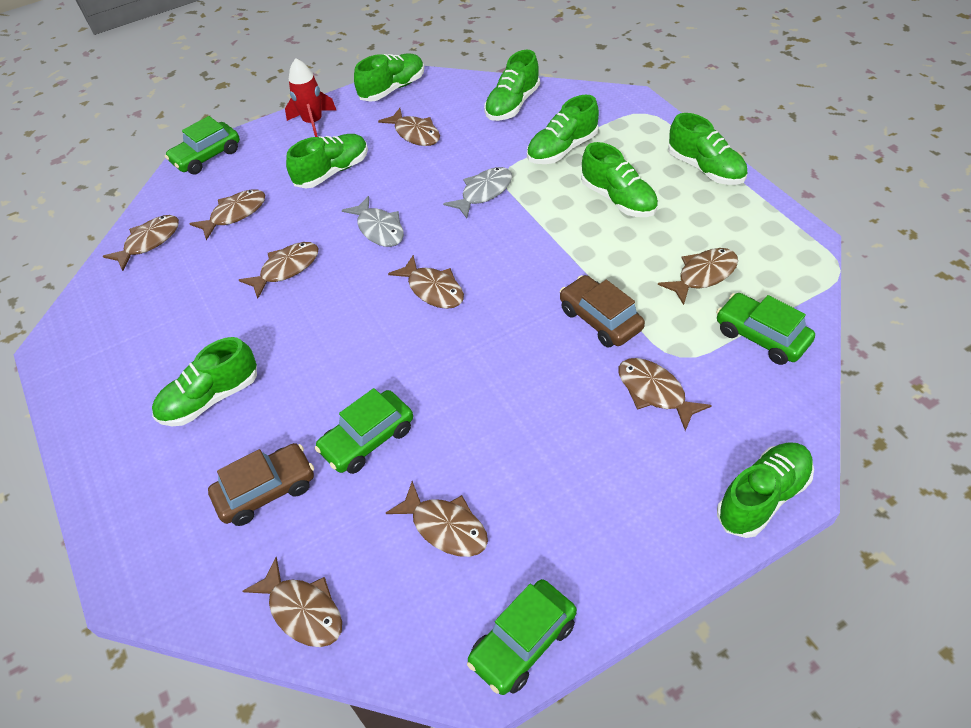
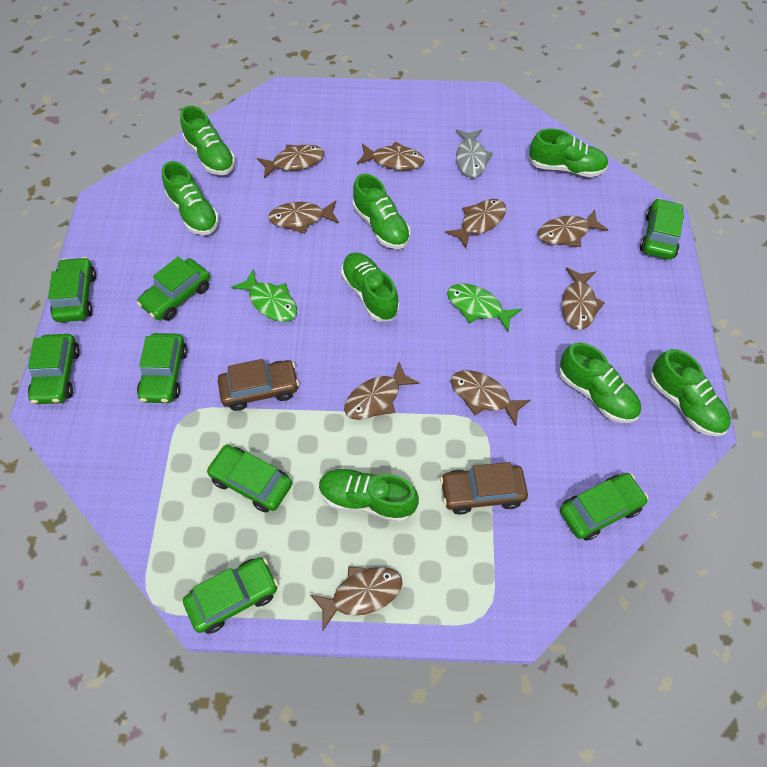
green car: [165,116,240,174] [315,388,413,474] [467,579,577,695] [716,293,815,365] = 4 -> [28,334,80,404] [48,257,96,322] [137,257,210,321] [137,333,188,403] [183,557,278,634] [206,445,292,513] [560,473,648,541] [640,198,684,260] = 8
green fish: none = 0 -> [231,269,297,322] [447,284,522,332] = 2
grey fish: [342,196,404,247] [443,167,512,218] = 2 -> [456,129,493,178] = 1
red rocket: [285,58,336,137] = 1 -> none = 0

